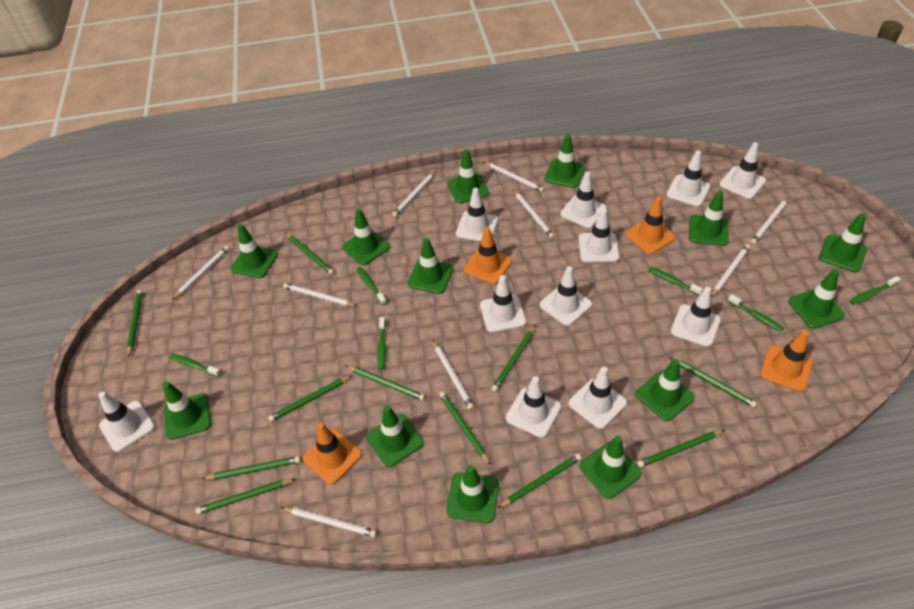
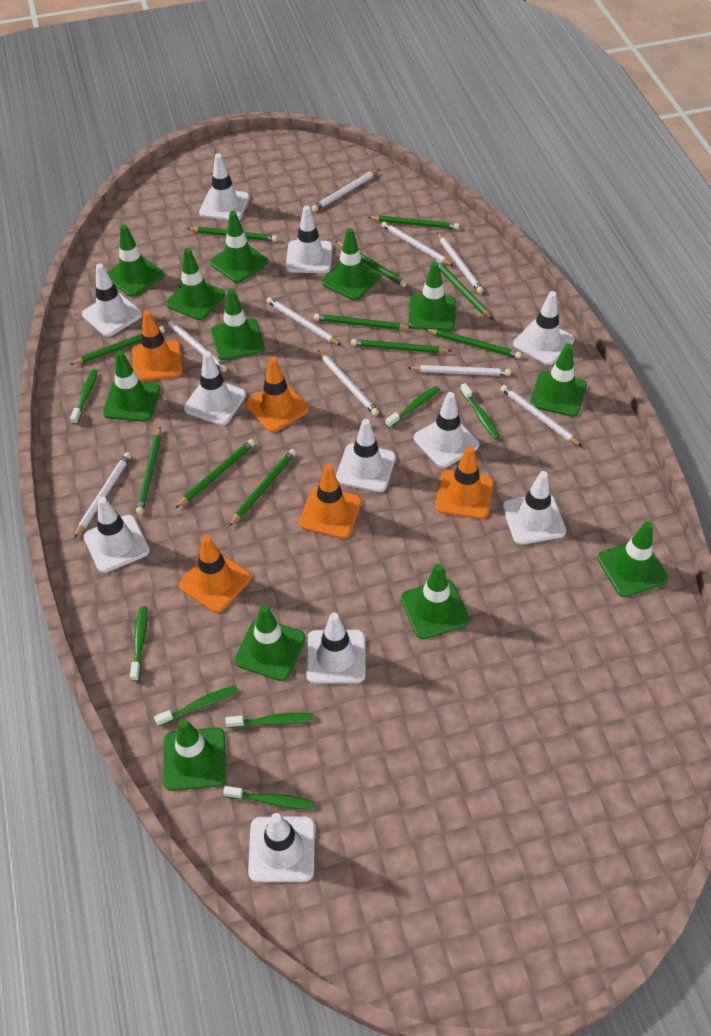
green toothbrush: [170,354,221,377] [356,267,387,305] [377,317,386,370] [648,267,703,295] [728,294,784,332] [850,276,901,304] = 6 -> [70,369,98,425] [130,606,148,681] [154,685,238,726] [223,786,315,810] [226,713,314,728] [385,386,440,428] [460,383,500,440] = 7
green traffic cone: [163,382,211,440] [231,224,278,278] [342,208,390,265] [366,405,424,467] [408,238,453,294] [446,465,499,523] [447,149,489,203] [544,134,585,188] [579,436,642,499] [636,359,695,421] [689,191,729,246] [788,269,845,329] [819,213,867,272] = 13 -> [103,351,160,422] [107,224,164,297] [163,719,226,791] [166,248,225,320] [210,211,268,283] [211,289,265,360] [234,605,305,681] [322,228,380,301] [401,563,470,639] [408,262,456,331] [530,344,587,417] [597,521,668,597] = 12
orange traffic cone: [303,422,362,484] [464,227,512,284] [626,196,676,254] [760,330,813,392] = 4 -> [132,311,183,381] [179,535,251,613] [245,357,309,432] [299,464,362,539] [435,446,493,519] = 5

